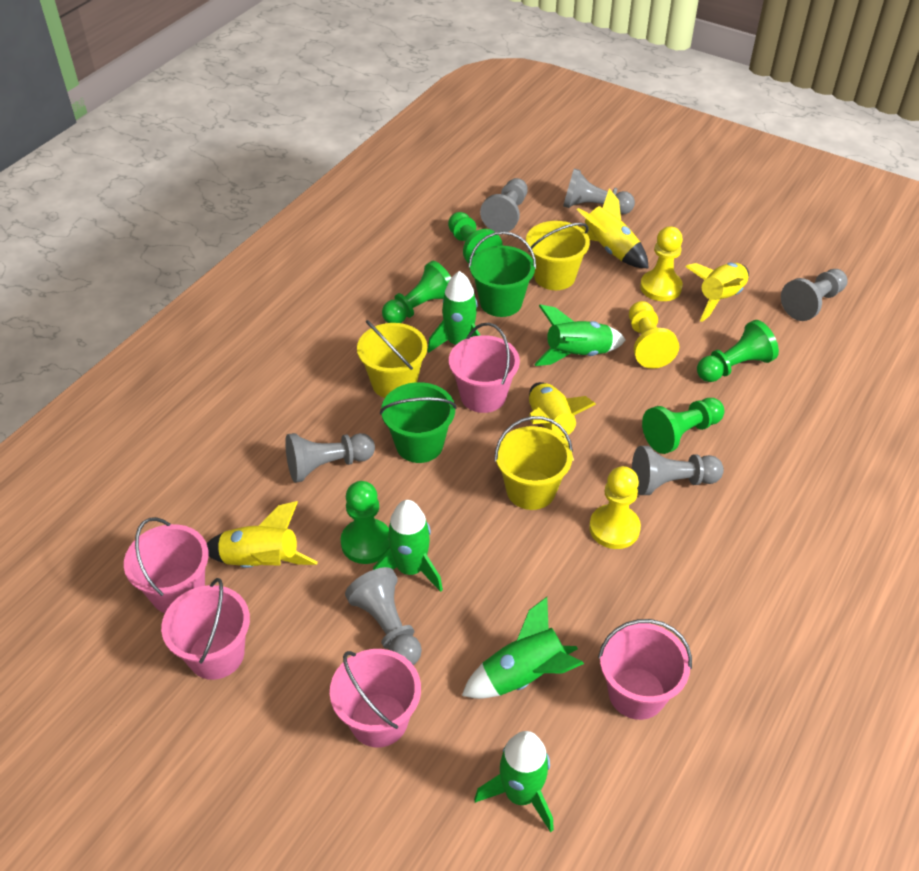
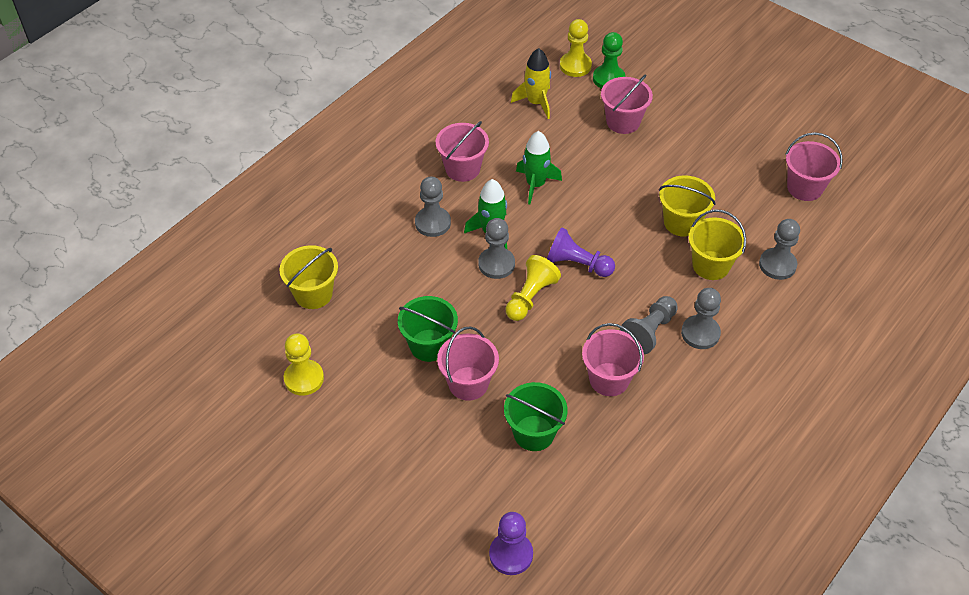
green pawn: [341,481,390,564] [382,261,451,323] [448,212,503,264] [642,398,724,454] [697,320,779,382] = 5 -> [593,32,625,89] = 1
green rocket: [373,500,443,592] [428,271,480,353] [462,597,584,699] [474,731,554,832] [534,304,626,366] = 5 -> [464,179,507,249] [516,131,562,204] = 2
grey pawn: [285,433,375,483] [345,567,422,665] [480,178,528,232] [563,168,635,214] [632,446,724,495] [781,269,848,321] = 6 -> [415,176,451,237] [478,218,515,279] [620,296,678,354] [681,288,721,349] [759,219,800,280] = 5
purple pawn: none = 0 -> [489,512,533,575] [547,227,615,277] = 2
yellow rocket: [207,501,318,568] [529,382,596,461] [577,188,649,269] [686,263,749,322] = 4 -> [511,48,551,119] = 1

